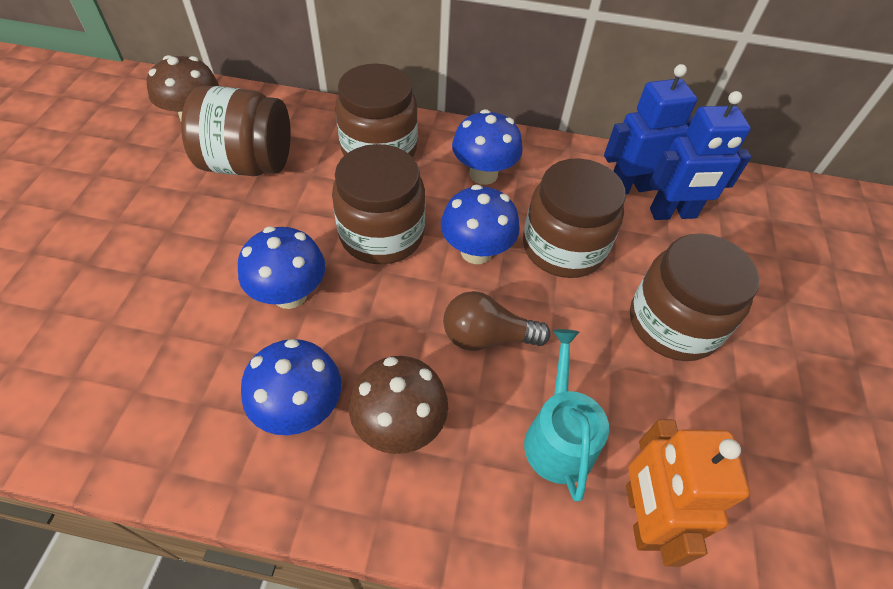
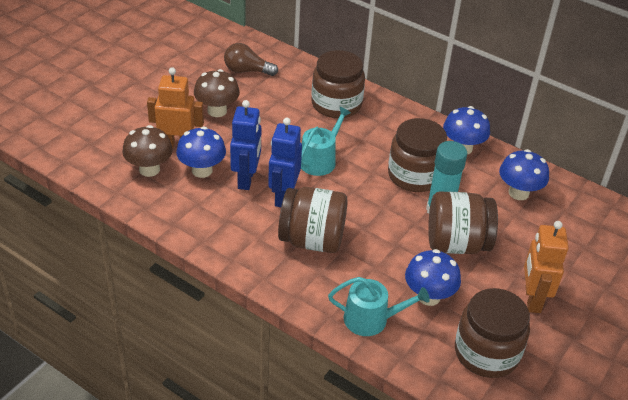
orange robot: [626,419,750,567] = 1 -> [147,67,204,148] [524,221,569,313] = 2
turquoise glue stick: none = 0 -> [426,141,467,214] = 1
turquoise watering can: [524,329,609,502] = 1 -> [301,107,351,176] [328,277,430,336] = 2

